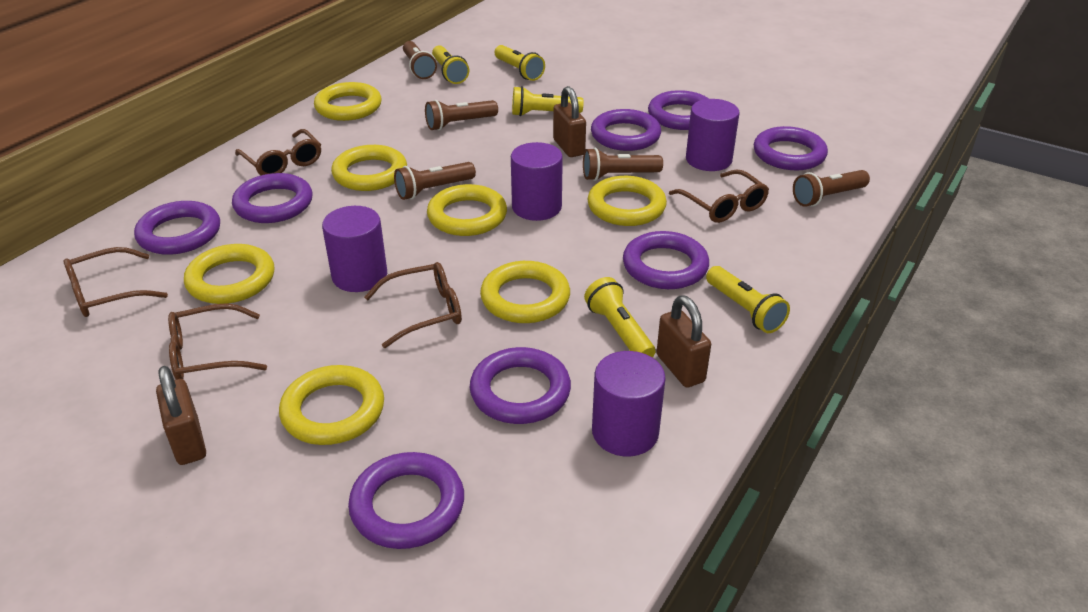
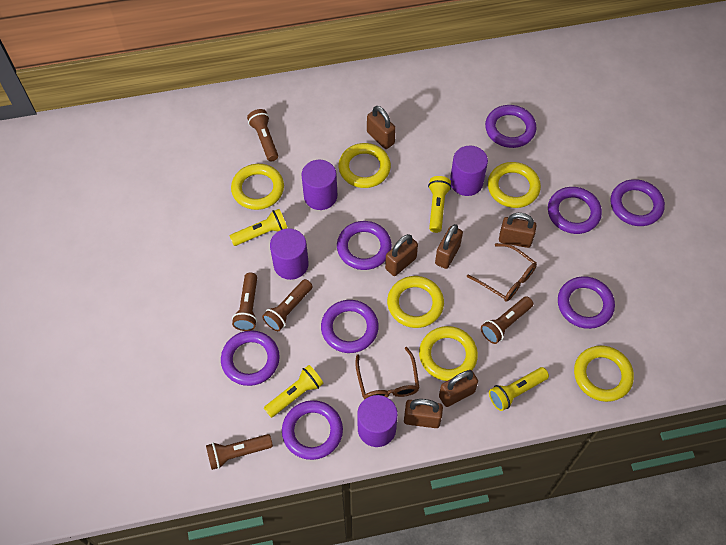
brown glasses: [64,247,168,317] [168,303,267,379] [235,129,321,175] [364,262,462,348] [669,169,769,223] = 5 -> [355,347,419,400] [467,243,537,302] = 2
brown padlock: [156,366,206,465] [553,86,586,157] [657,295,711,388] = 3 -> [367,106,396,149] [385,234,418,276] [404,399,443,428] [435,224,463,269] [439,370,478,407] [499,213,537,248] = 6
yellow flashlight: [432,45,469,84] [495,45,545,81] [512,86,584,116] [584,277,656,358] [706,266,790,333] = 5 -> [230,209,288,246] [264,365,324,418] [428,176,451,233] [489,367,549,411] = 4
yellow ring: [184,244,274,304] [279,365,384,445] [314,82,382,121] [331,145,407,191] [427,184,507,236] [480,261,570,323] [588,176,667,226] = 7 -> [231,164,284,210] [339,143,391,188] [387,276,444,328] [419,326,478,381] [488,162,541,208] [574,346,634,402] = 6

